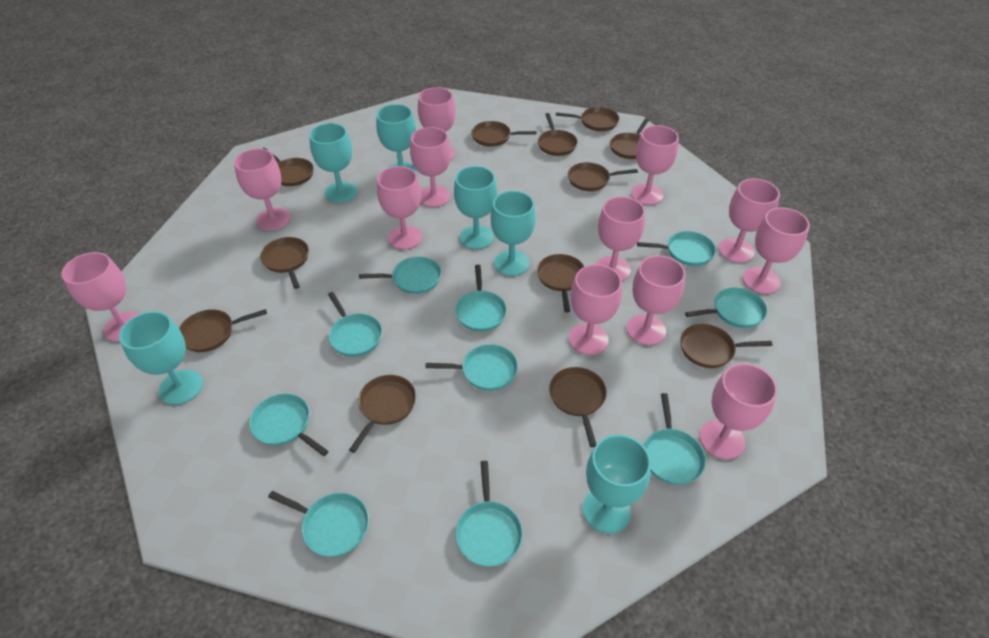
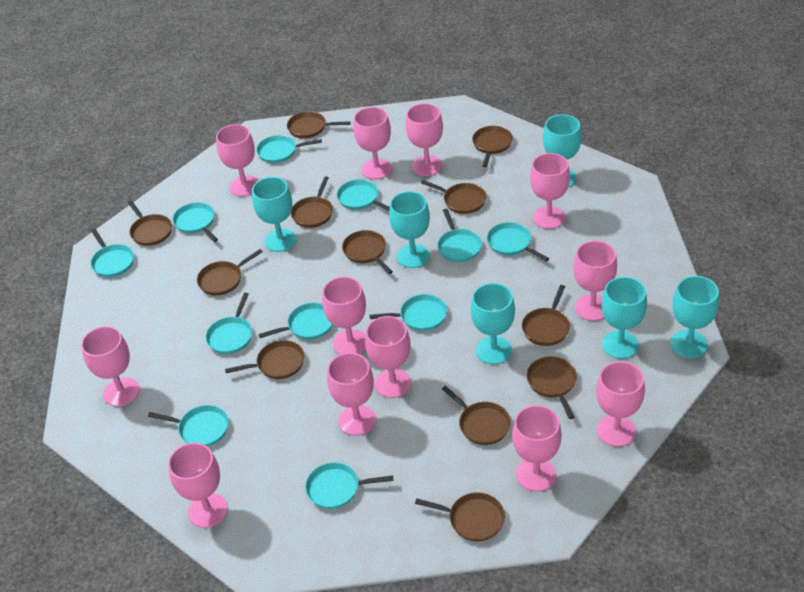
turquoise pan: [249,393,328,456] [268,491,369,557] [328,292,382,357] [359,256,441,294] [426,344,518,391] [455,265,507,332] [456,461,523,567] [637,231,716,266] [644,393,706,485] [685,287,767,328] = 10 -> [90,229,134,277] [148,405,228,447] [172,202,218,242] [205,293,252,354] [256,135,322,163] [258,303,333,340] [305,462,393,509] [337,179,390,211] [369,294,447,331] [438,209,482,262] [487,222,549,262] = 11

